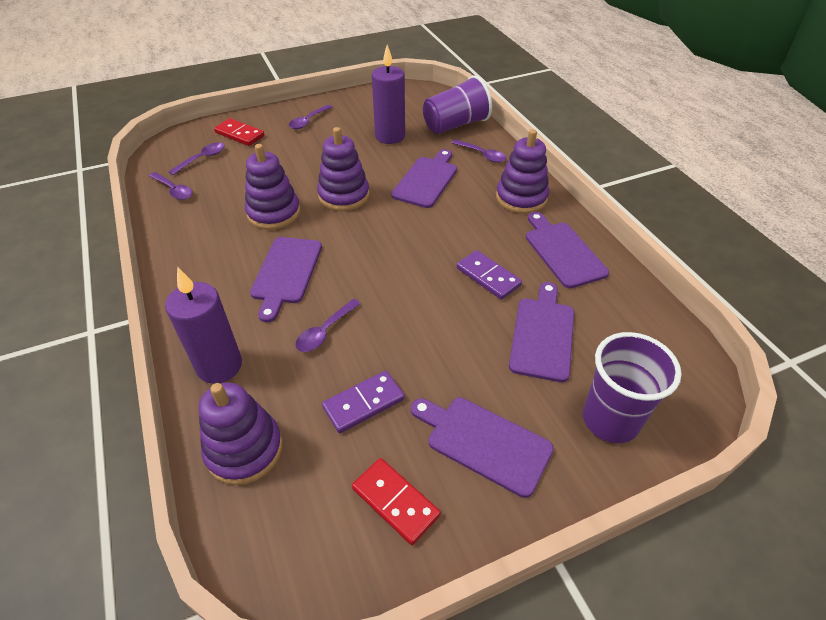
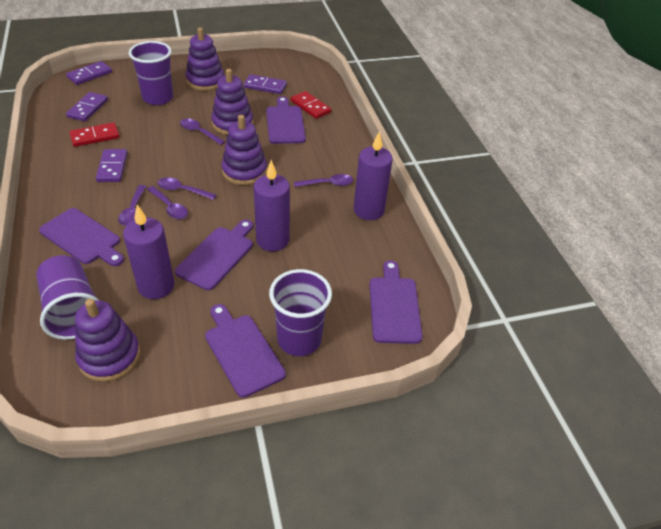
purple candle: [165,267,242,384] [372,45,405,144] = 2 -> [123,205,174,299] [254,160,290,252] [353,132,393,220] = 3
purple cup: [423,75,492,134] [583,332,682,443] = 2 -> [36,255,100,340] [129,41,173,105] [269,269,332,356] = 3
purple domino: [322,371,405,433] [457,250,522,300] = 2 -> [66,61,112,85] [66,92,108,121] [96,149,127,182] [244,74,287,94] = 4

